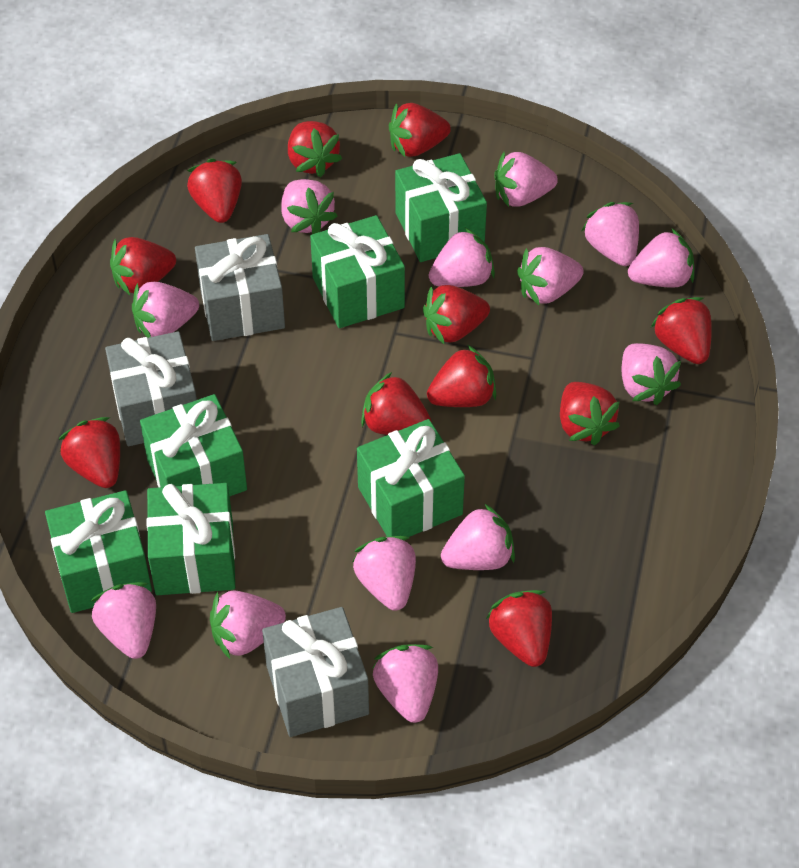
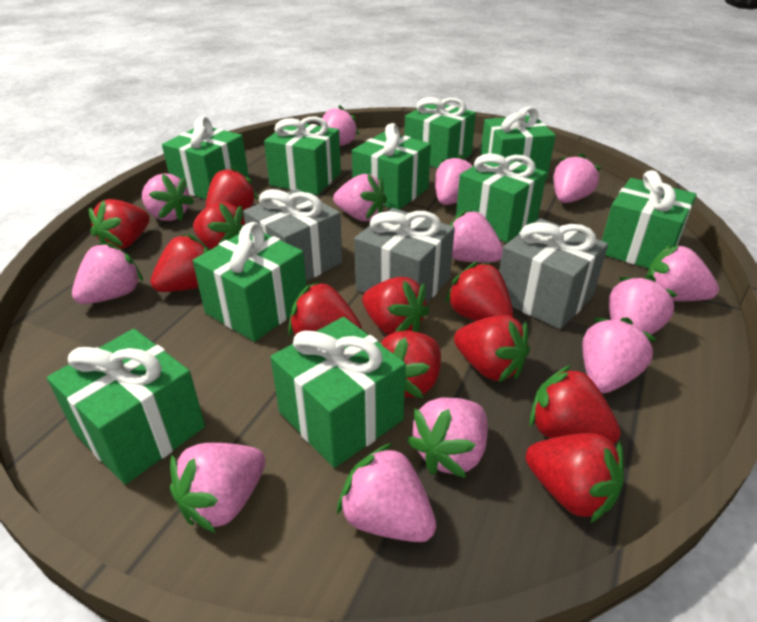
green gift: [45,490,152,613] [140,394,247,497] [146,483,235,595] [310,215,405,328] [357,419,465,537] [395,153,487,262] = 6 -> [47,329,205,485] [162,116,249,200] [193,222,307,342] [264,116,341,195] [270,317,406,468] [352,123,431,210] [405,97,476,168] [456,153,547,243] [480,107,556,179] [602,170,697,269] = 10

